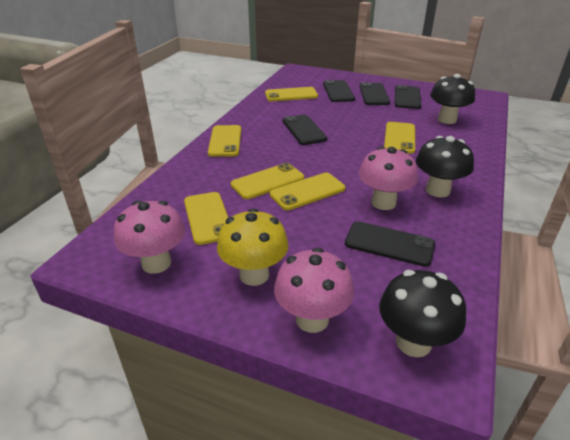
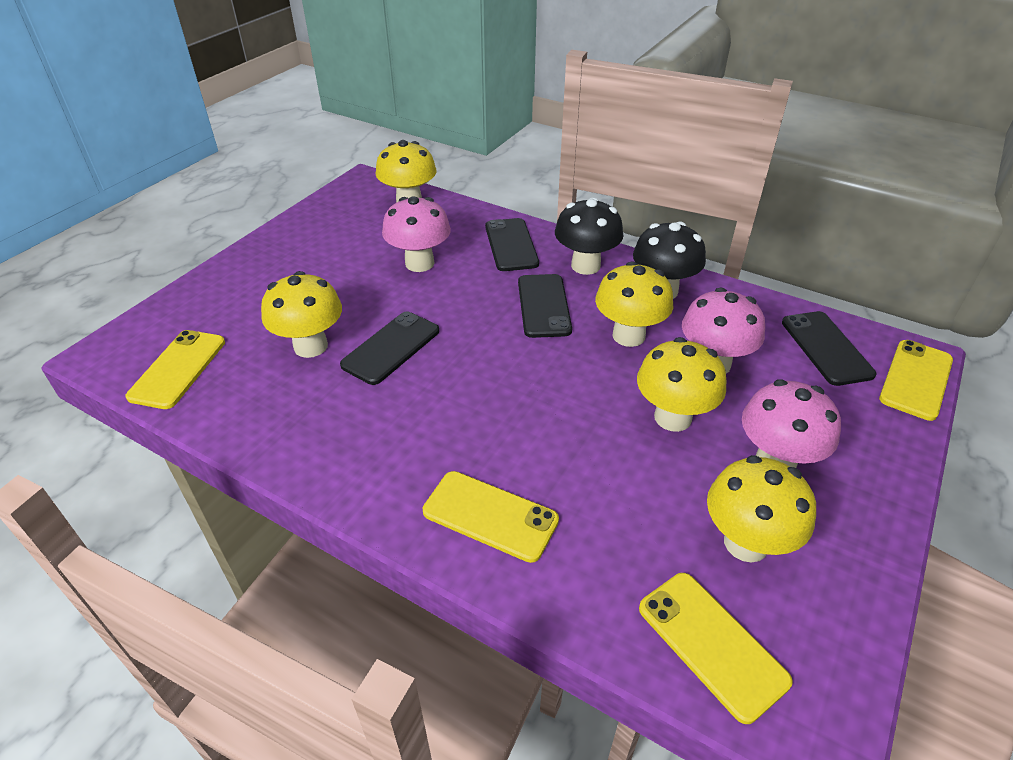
black mushroom: [379,270,466,357] [416,136,474,197] [430,74,475,124] = 3 -> [555,197,623,275] [633,221,706,299] = 2
black phone: [283,115,327,145] [323,80,355,102] [345,222,435,267] [359,82,390,105] [395,85,421,109] = 5 -> [340,312,439,385] [485,218,539,271] [518,274,572,338] [782,311,876,386] = 4
yellow mushroom: [217,208,288,286] = 1 -> [261,271,342,358] [376,140,436,203] [595,261,673,347] [637,337,726,432] [707,455,816,562] = 5
yellow phone: [184,192,228,245] [208,125,241,157] [231,163,304,199] [265,87,318,101] [270,173,345,210] [384,122,415,154] = 6 -> [126,330,225,409] [423,471,559,563] [639,573,793,724] [879,340,953,421] = 4

